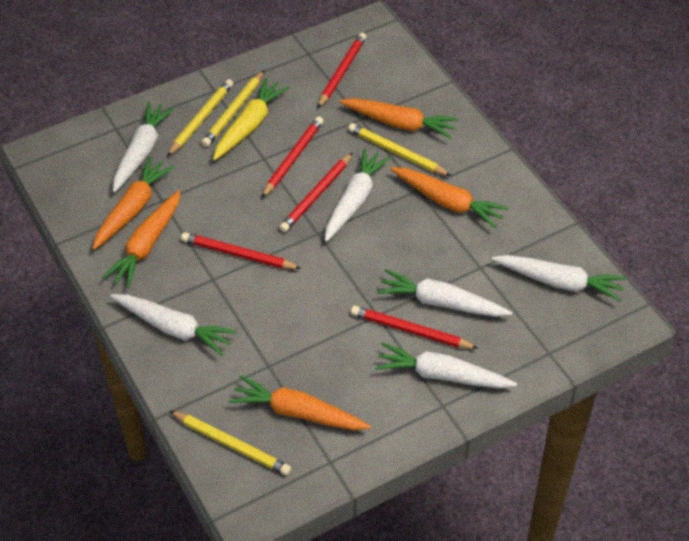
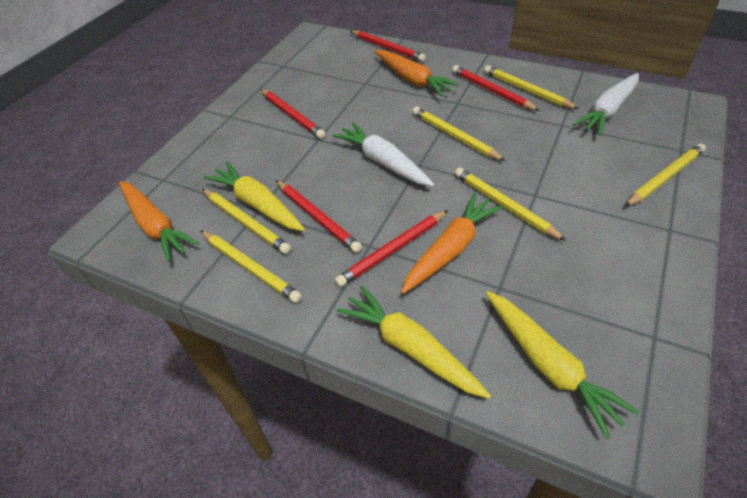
orange carrot: [92,157,175,250] [102,190,181,288] [229,375,371,430] [339,98,459,139] [390,167,509,228] = 5 -> [119,181,199,263] [375,50,460,96] [401,193,503,294] = 3
white carrot: [110,294,237,356] [113,102,175,193] [325,148,391,242] [375,343,517,389] [377,269,512,317] [492,255,626,301] = 6 -> [332,122,434,186] [572,73,639,136] = 2
yellow carrot: [213,78,290,161] = 1 -> [204,162,305,231] [337,286,491,399] [486,291,639,439] = 3
yellow pencil: [167,79,233,157] [170,411,291,476] [202,70,264,147] [348,123,451,176] = 4 -> [200,230,302,303] [202,189,291,254] [412,107,505,161] [455,167,566,241] [484,65,579,109] [625,143,706,207] = 6

